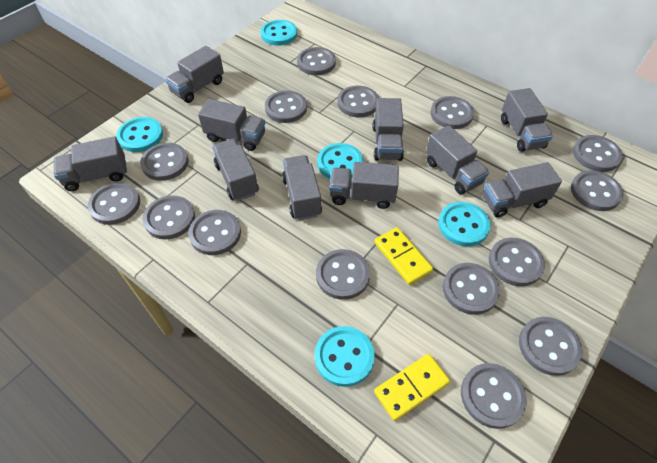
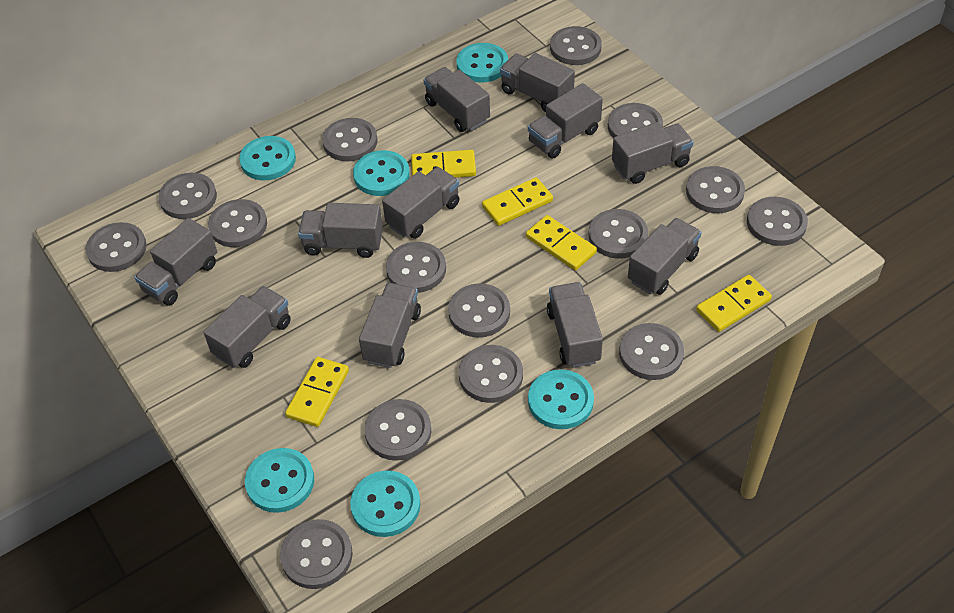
grey truck: [54,136,127,191] [165,46,224,103] [198,99,265,151] [212,139,259,201] [282,155,322,220] [330,162,399,209] [372,98,404,161] [426,126,489,194] [482,162,562,218] [501,88,553,152] = 10 -> [134,218,217,306] [203,286,291,368] [298,203,383,258] [359,283,421,368] [382,167,460,239] [424,67,490,132] [500,53,575,112] [528,83,603,158] [547,282,603,368] [612,122,693,184] [628,218,702,295] = 11
turquoise button: [116,117,163,152] [260,20,297,46] [315,326,375,387] [317,143,363,179] [438,202,491,246] = 5 -> [239,136,296,180] [245,448,314,513] [350,471,420,537] [353,150,410,196] [456,43,508,83] [528,369,594,429] = 6
yellow domino: [374,227,433,285] [374,354,450,421] = 2 -> [285,357,349,427] [411,150,476,178] [482,177,553,226] [526,215,597,270] [696,275,772,332] = 5

